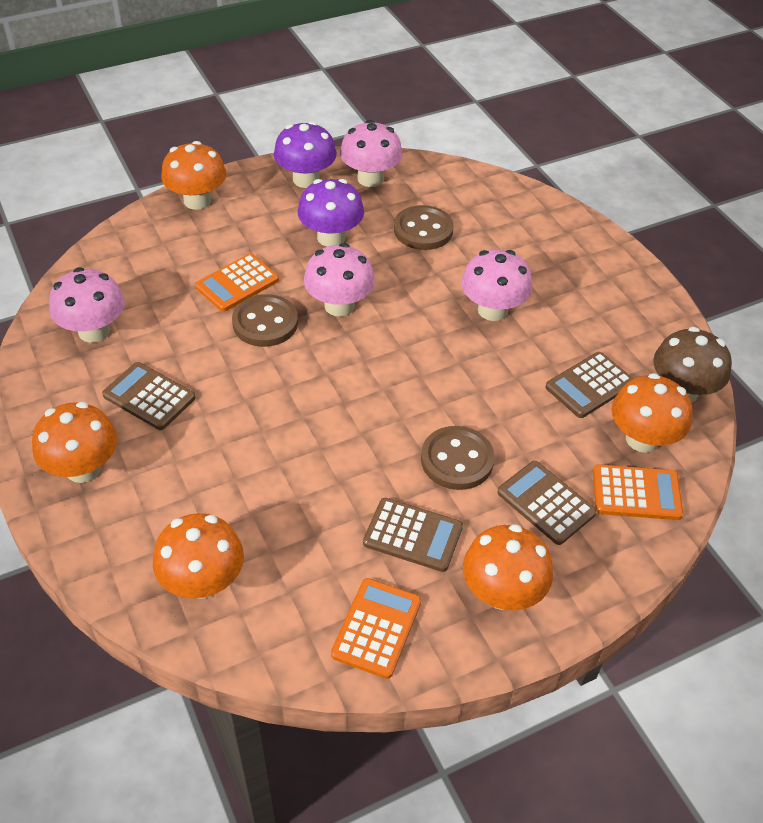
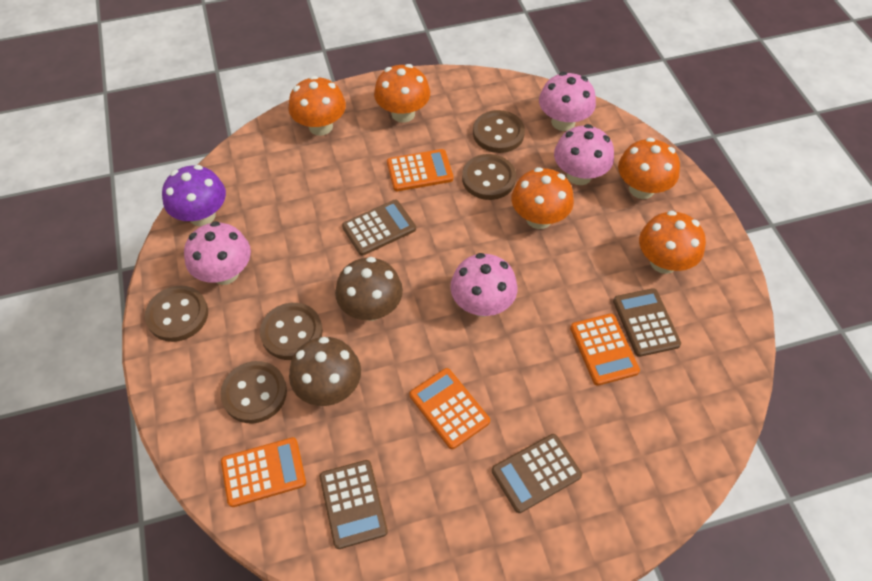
brown button: [232,294,298,347] [394,205,454,250] [421,426,495,490] = 3 -> [145,286,208,342] [220,361,287,423] [260,303,323,360] [462,154,516,200] [473,110,525,153] = 5
brown mushroom: [653,327,732,403] = 1 -> [289,337,361,406] [335,257,403,321] = 2
orange calculator: [195,254,279,312] [331,578,421,679] [593,464,683,520] = 3 -> [221,437,306,507] [387,149,453,191] [410,368,490,449] [570,314,640,386] = 4
purple mushroom: [274,121,337,188] [298,179,364,247] = 2 -> [162,165,226,226] = 1

